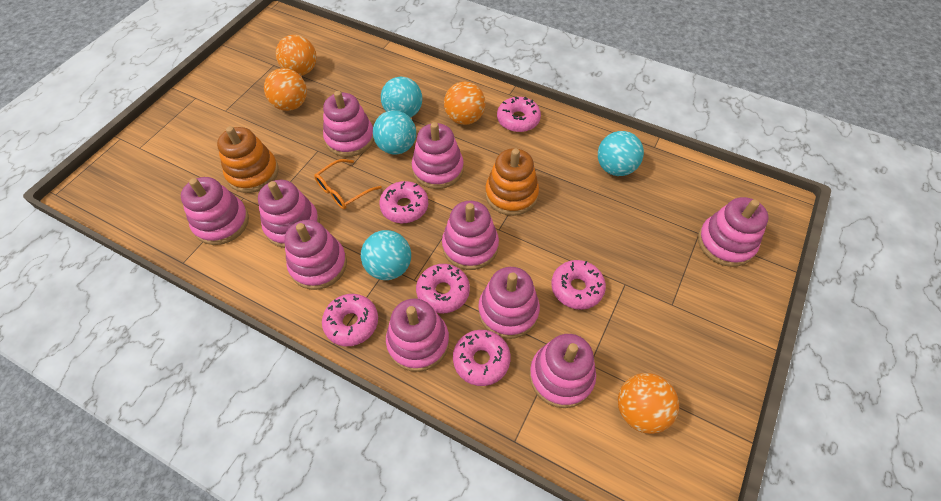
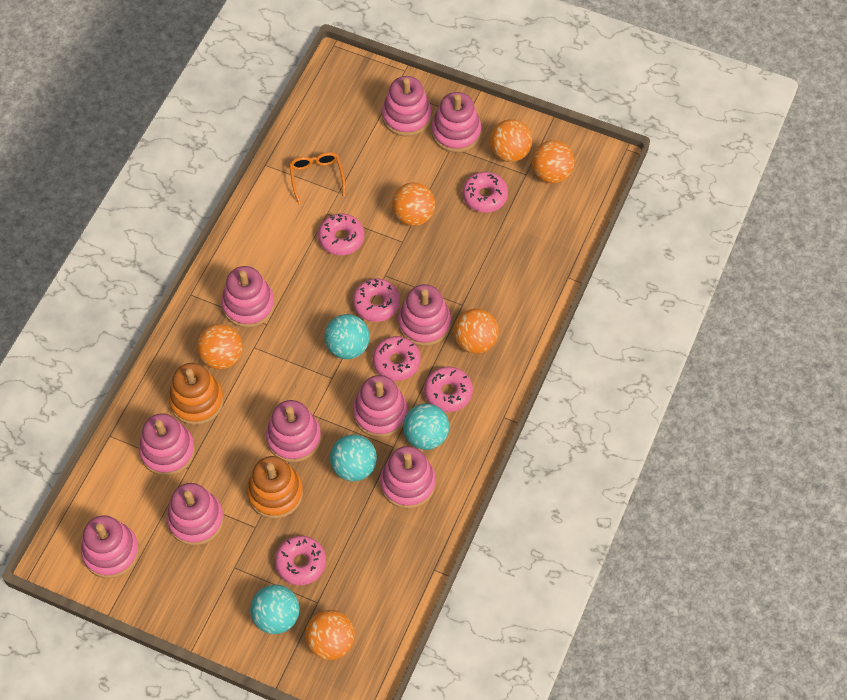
orange ball: [264,68,307,111] [276,35,316,76] [444,82,485,125] [618,373,679,434] = 4 -> [197,324,243,369] [305,610,355,660] [392,182,435,226] [454,309,499,354] [490,119,532,162] [532,140,575,183] = 6

